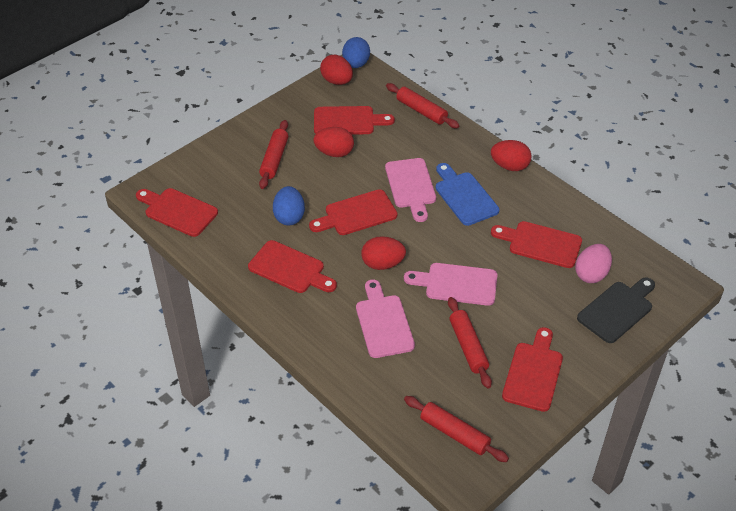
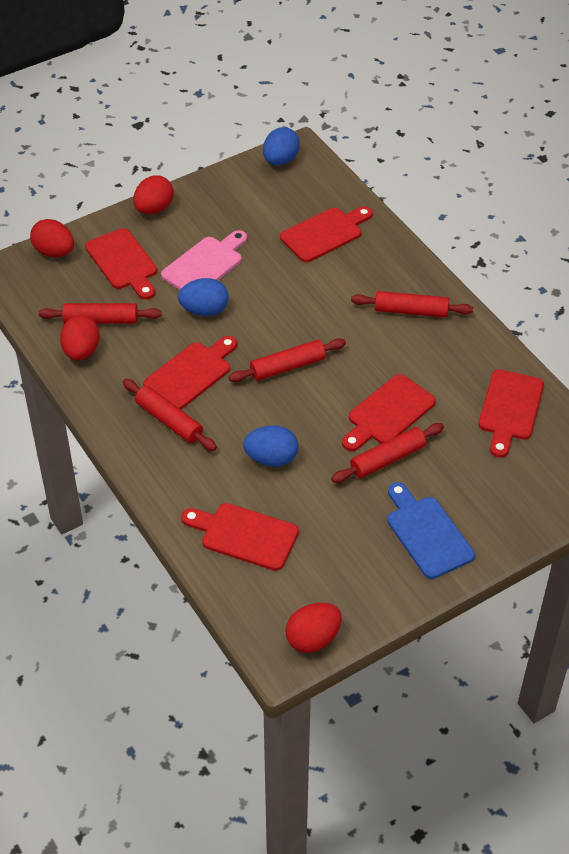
black cutting board: [577,277,655,343] = 1 -> none = 0
blue egg: [273,186,305,225] [342,37,370,68] = 2 -> [178,278,229,316] [243,425,298,467] [263,127,300,165] = 3
pink cutting board: [356,280,415,358] [385,158,436,222] [404,263,497,306] = 3 -> [161,230,247,290] = 1
pink egg: [575,244,612,283] = 1 -> none = 0
red rolling pin: [259,120,288,189] [386,83,460,128] [404,396,509,462] [448,297,492,388] = 4 -> [38,303,162,324] [123,379,217,451] [229,338,346,382] [331,423,444,483] [351,291,473,318] = 5

